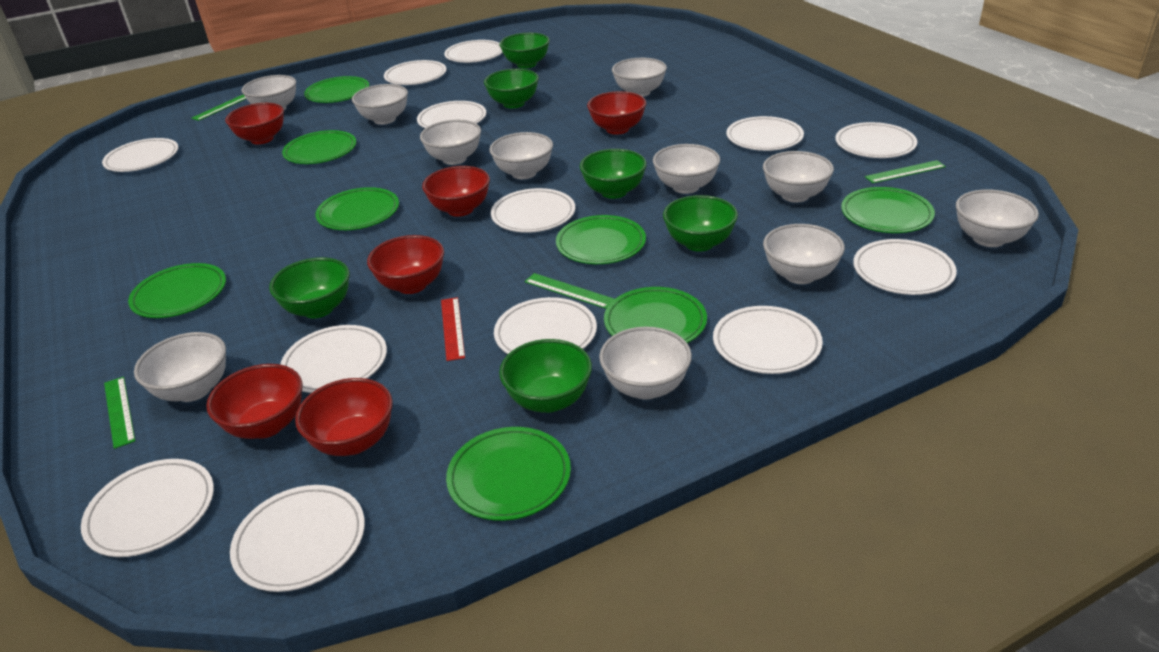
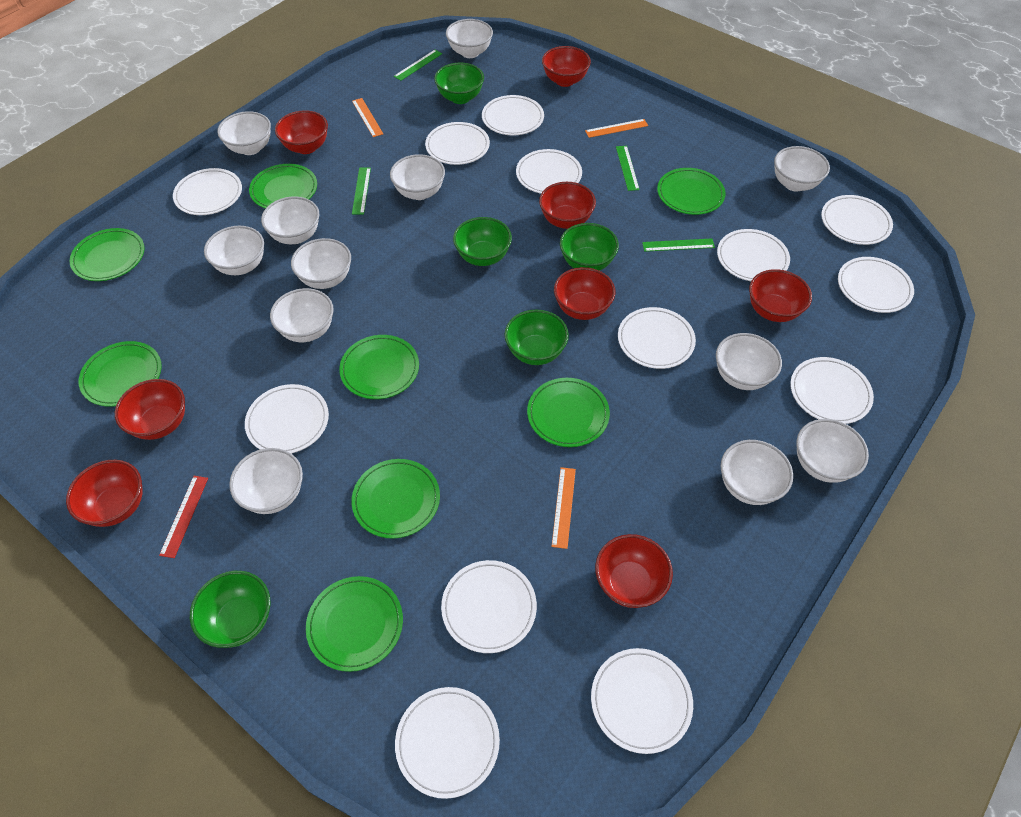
green bowl: [269,257,350,319] [484,69,539,109] [499,33,550,69] [499,339,592,413] [580,149,647,199] [663,195,738,252] = 6 -> [190,571,270,648] [434,63,484,104] [453,217,512,266] [504,310,569,365] [560,223,619,271] = 5
orange ruler: none = 0 -> [352,98,383,137] [551,467,576,549] [585,119,648,138] = 3
red bowl: [206,364,302,439] [225,103,284,145] [295,378,393,456] [367,235,444,294] [422,166,490,217] [587,91,646,135] = 6 -> [66,460,142,527] [115,379,185,440] [275,110,328,154] [539,182,596,229] [542,46,591,87] [554,267,616,320] [595,534,673,608] [749,269,812,322] = 8
white bowl: [134,332,226,402] [242,75,296,110] [352,84,408,125] [420,120,481,165] [489,132,553,179] [599,327,692,399] [612,58,667,97] [653,144,720,194] [763,151,834,203] [763,224,845,284] [956,190,1039,247] = 11 -> [204,226,264,275] [217,111,271,155] [229,448,303,514] [261,196,319,244] [270,288,334,342] [291,238,351,289] [390,154,445,200] [446,19,493,58] [716,333,782,390] [721,440,793,505] [774,146,830,192] [796,419,869,483] = 12

